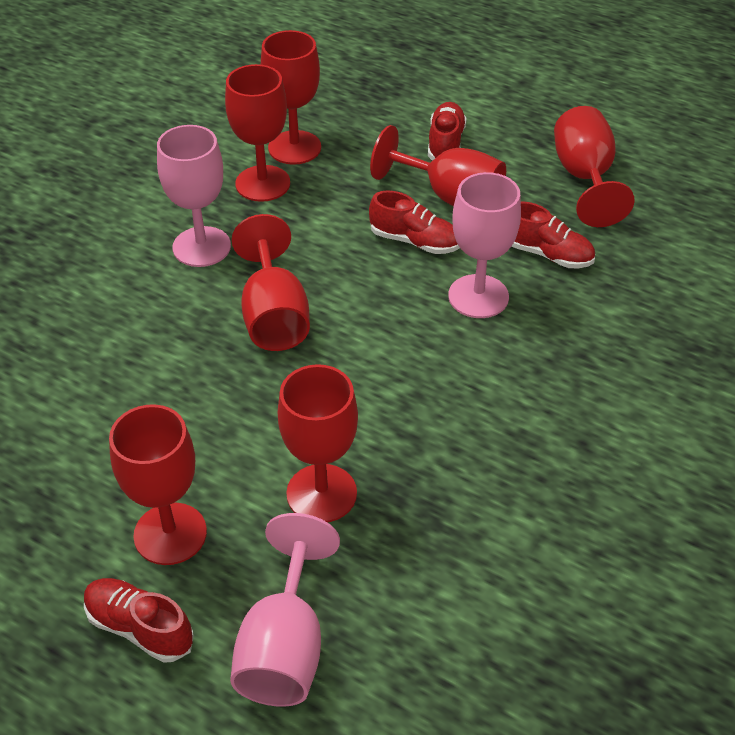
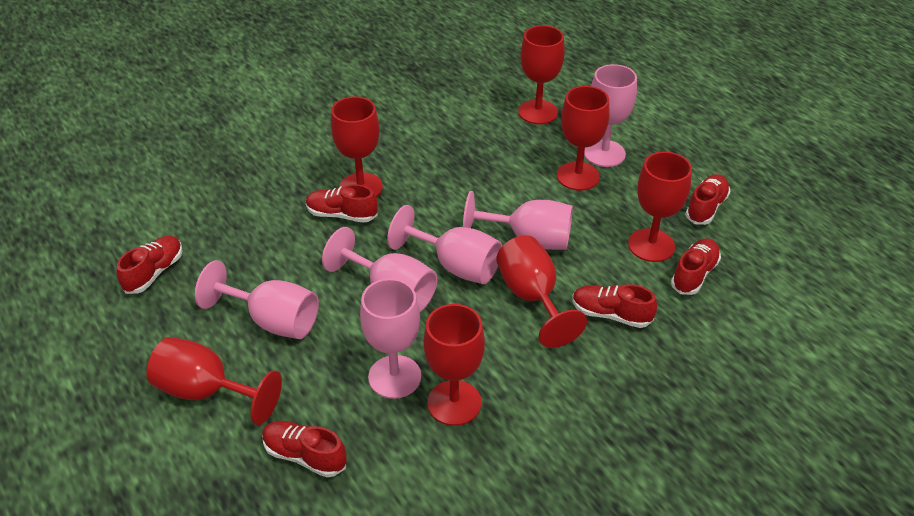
pink goblet: [157,125,231,267] [230,513,340,707] [448,172,521,318] = 3 -> [195,260,319,339] [322,227,438,312] [360,278,421,399] [387,205,502,284] [463,191,573,250] [584,64,637,167] = 6
red shoe: [84,578,194,663] [369,190,460,254] [428,102,467,160] [511,201,595,268] = 4 -> [117,236,183,294] [262,421,347,477] [306,184,378,223] [572,284,657,328] [671,238,721,295] [685,174,731,225] = 6

